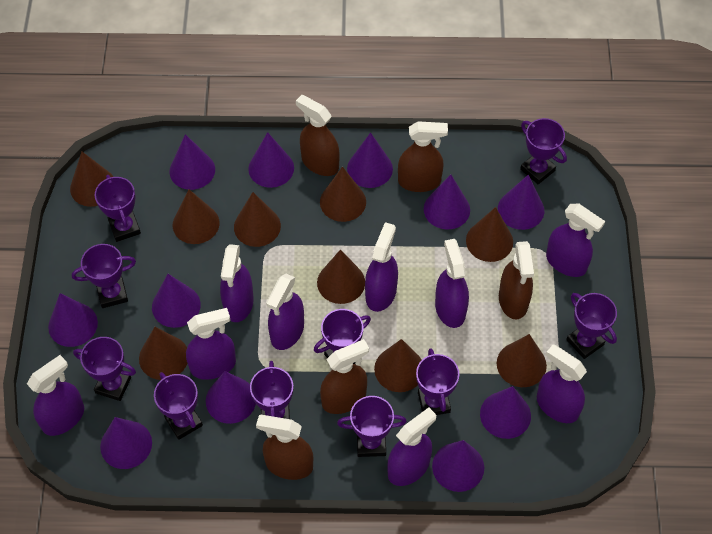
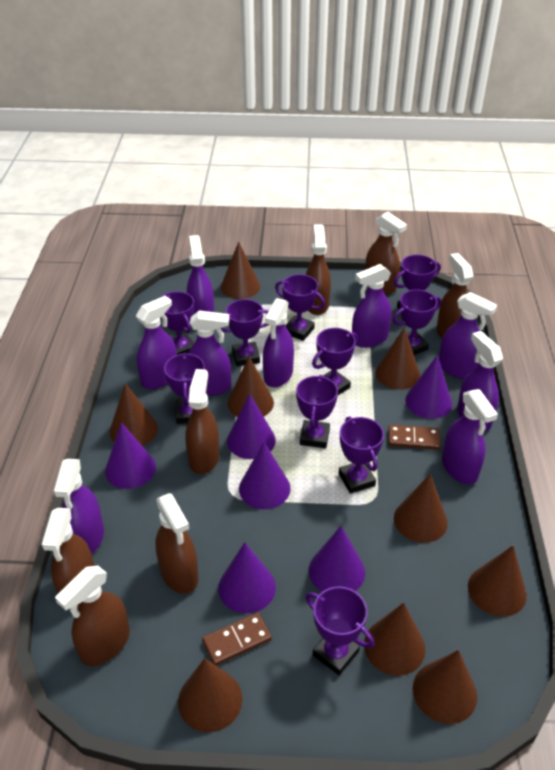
brown domino: none = 0 -> [202,613,272,666] [388,425,440,450] = 2
brown spray bottle: [256,415,313,480] [296,95,340,176] [320,339,369,414] [398,121,448,192] [499,241,534,319] = 5 -> [41,508,94,610] [55,566,130,666] [155,493,199,594] [185,369,220,474] [306,225,331,315] [365,212,407,294] [437,253,473,339] = 7
purple cone: [48,293,98,347] [100,417,152,469] [152,274,201,328] [169,134,215,190] [206,371,256,424] [248,132,294,188] [347,132,393,188] [424,175,470,229] [432,440,484,492] [480,386,531,439] [498,175,544,230] = 11 -> [105,422,156,489] [218,542,276,614] [227,394,276,459] [239,442,291,509] [309,526,365,592] [405,355,452,419] = 6

